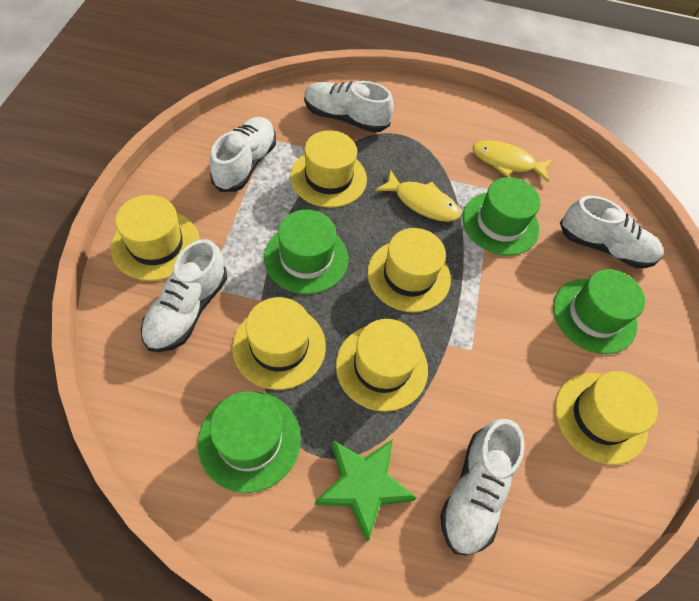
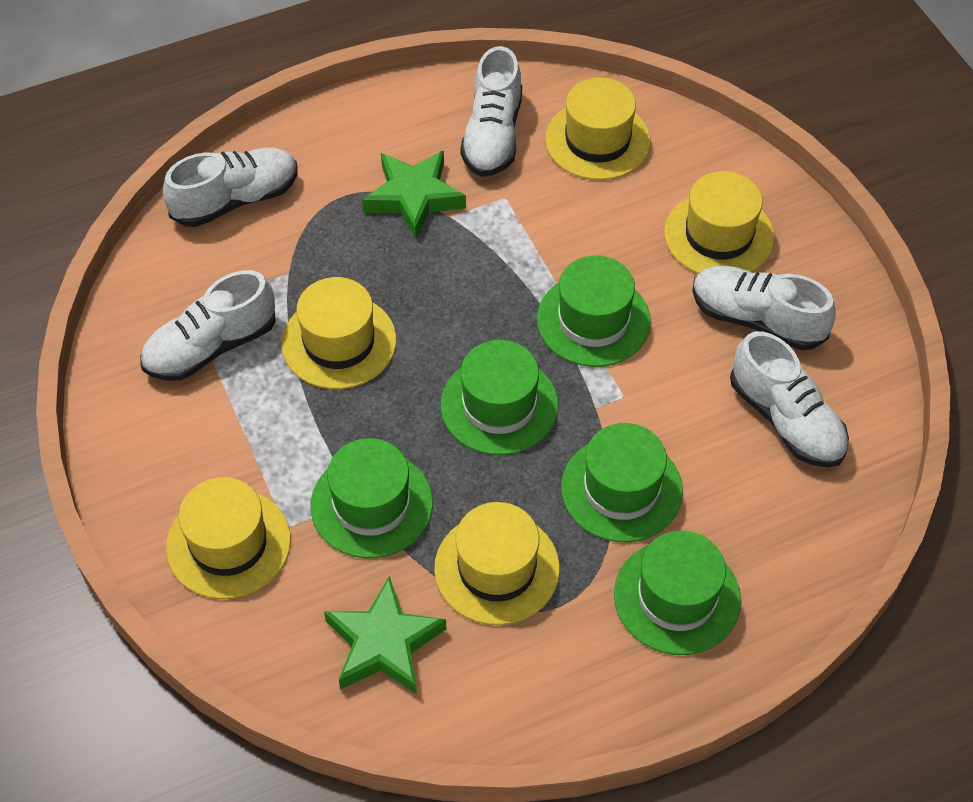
green hat: [198,391,301,493] [264,210,348,294] [462,177,540,256] [553,269,645,354] = 4 -> [310,438,433,558] [441,340,558,455] [537,256,651,367] [561,423,683,542] [614,531,741,655] = 5
green star: [315,439,417,542] = 1 -> [324,576,447,694] [362,150,466,239] = 2
yellow fish: [375,170,461,222] [472,140,553,182] = 2 -> none = 0
yellow hat: [111,195,200,281] [232,297,326,390] [290,130,367,208] [336,319,428,412] [367,228,451,312] [555,371,658,465] = 6 -> [166,477,291,599] [281,277,396,389] [434,502,560,625] [545,77,651,180] [664,171,775,274] = 5

